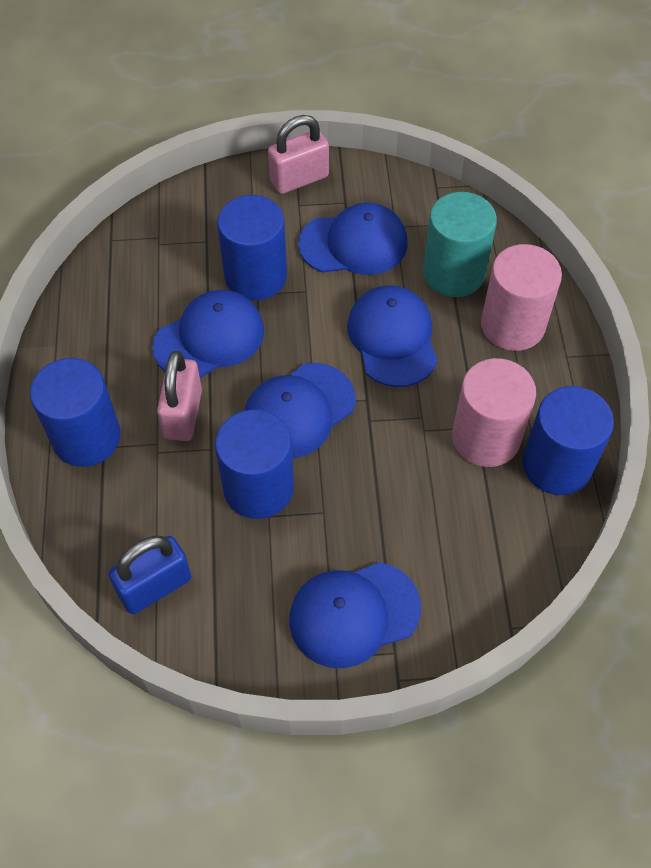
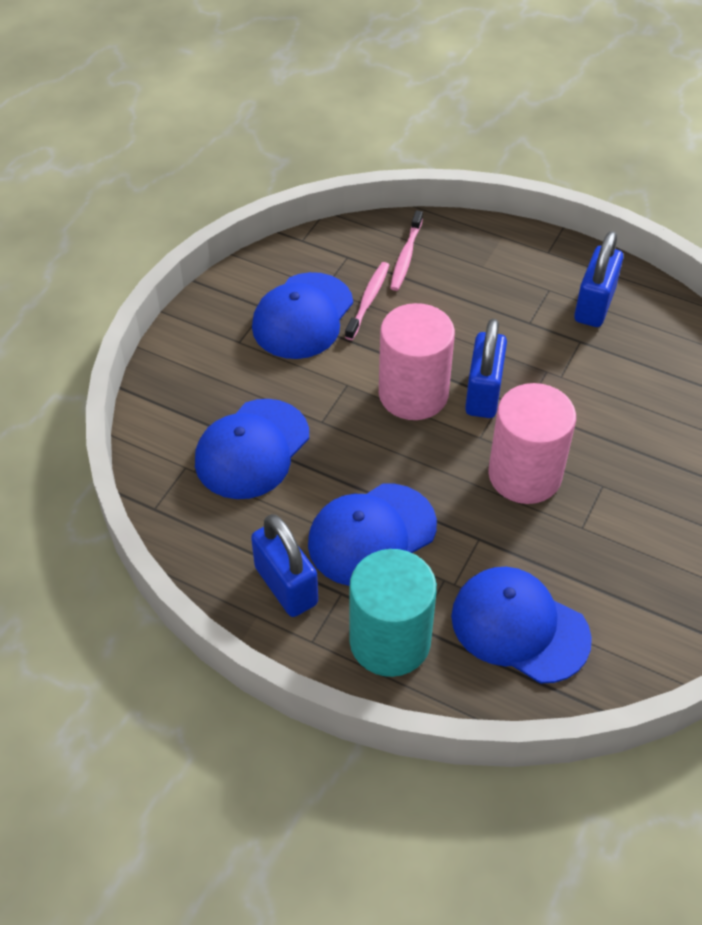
blue cap: [152,290,264,378] [244,363,356,458] [289,562,421,668] [298,203,407,275] [347,285,438,387] = 5 -> [195,399,309,499] [252,272,353,359] [308,484,437,586] [451,567,592,683] = 4
blue cylinder: [30,358,121,467] [215,409,294,519] [217,195,287,301] [522,386,614,495] = 4 -> none = 0
blue padlock: [109,535,191,614] = 1 -> [251,514,318,617] [465,319,507,418] [574,231,623,327] = 3
pink padlock: [157,351,202,441] [268,115,329,194] = 2 -> none = 0
pink toothbrush: none = 0 -> [345,262,389,340] [390,210,423,291] = 2

